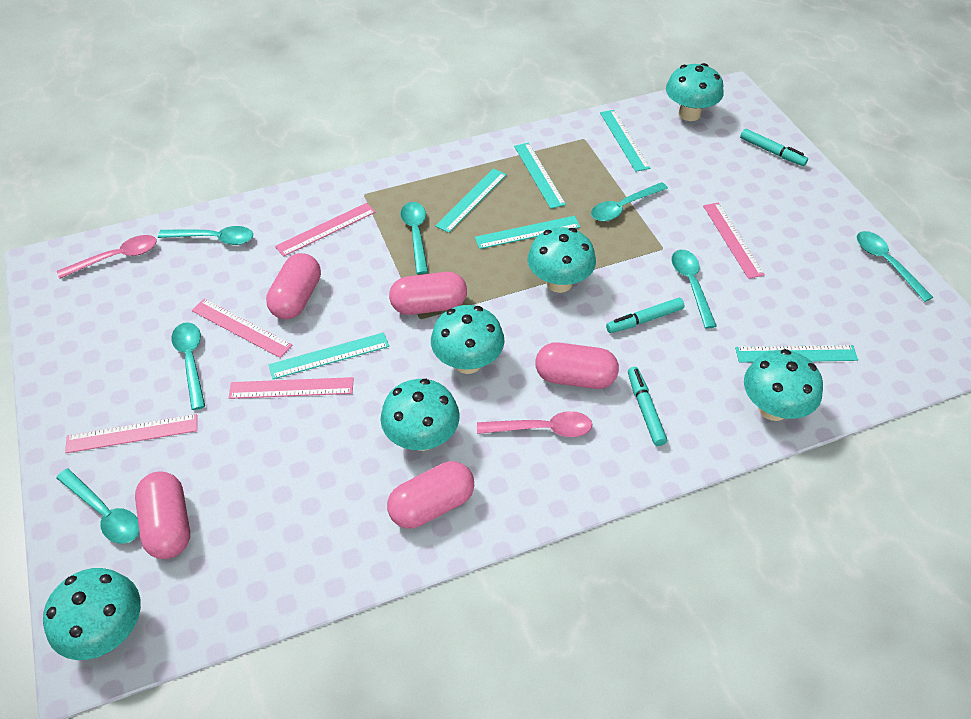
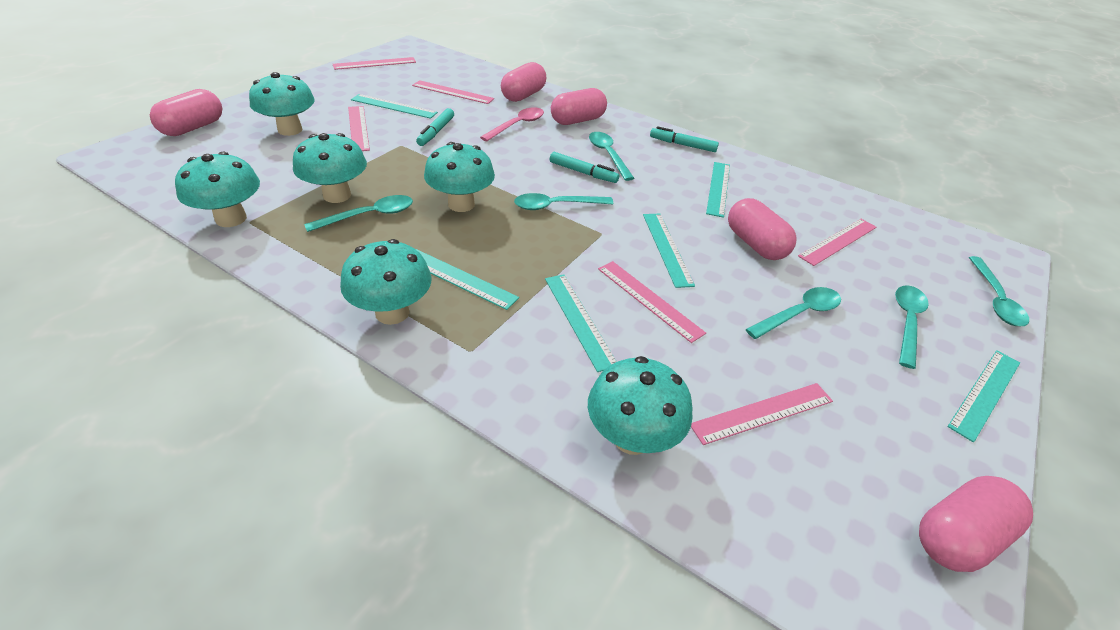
pink ruler: [65,414,197,453] [192,299,292,358] [229,377,353,399] [275,203,375,257] [703,202,765,279] = 5 -> [333,57,416,70] [348,106,370,151] [412,80,494,104] [598,261,706,343] [691,383,833,445] [798,219,876,266] = 6
pink spoon: [57,235,157,279] [477,411,592,437] = 2 -> [480,107,544,141] = 1
turquoise spoon: [56,469,139,544] [158,226,253,245] [171,322,205,410] [401,202,428,274] [591,182,668,221] [672,250,717,329] [857,231,933,302] = 7 -> [304,195,413,232] [514,193,613,210] [589,132,634,181] [746,287,841,339] [895,285,929,369] [969,256,1029,326] = 6

